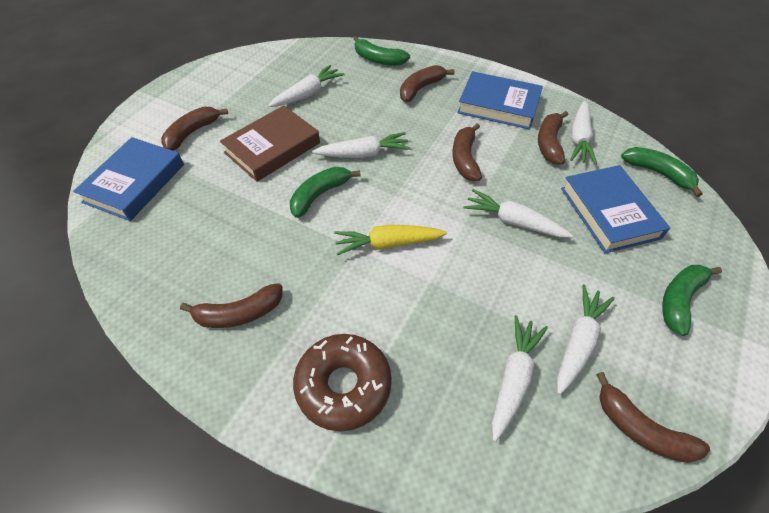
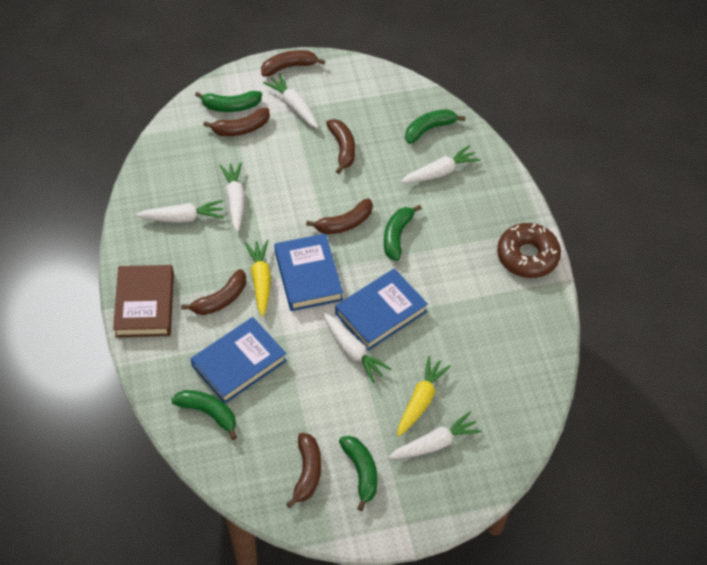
green banana: [290,167,361,218] [353,36,410,66] [621,147,703,197] [662,265,722,336] = 4 -> [171,390,237,440] [195,91,262,112] [339,436,378,511] [384,205,421,261] [405,109,466,144] = 5
yellow carrot: [334,225,447,255] = 1 -> [245,240,271,316] [397,356,451,437] = 2

